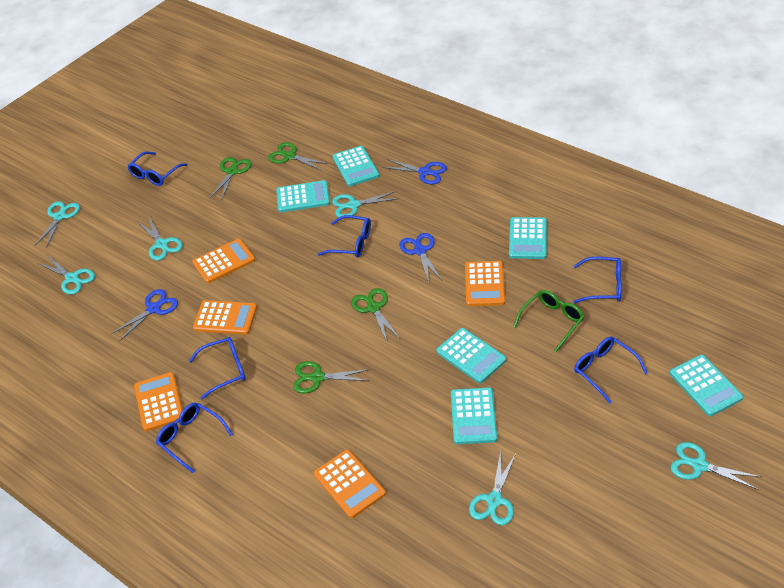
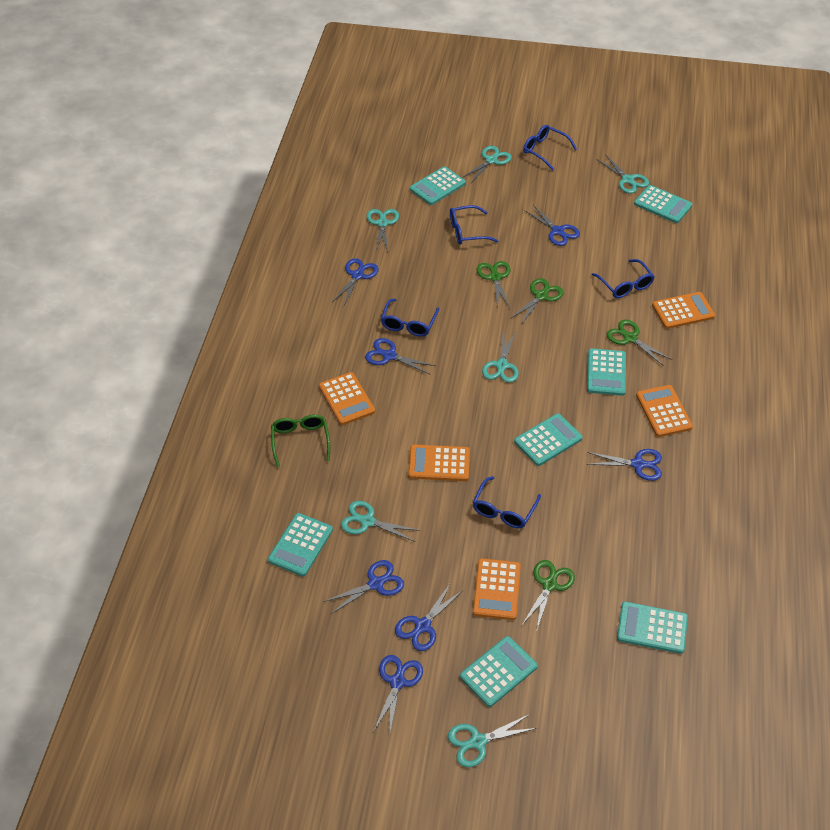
blue glasses: [127,151,187,186] [156,403,233,473] [189,337,246,399] [318,215,371,258] [573,257,622,303] [574,337,648,404] = 6 -> [381,299,439,337] [450,205,498,244] [473,476,541,529] [523,125,577,171] [592,259,655,298] = 5
blue scissors: [111,289,178,341] [382,159,447,185] [399,233,442,282] = 3 -> [323,560,404,614] [332,258,379,305] [365,338,436,374] [373,655,423,737] [395,584,463,651] [524,205,580,246] [586,449,662,481] = 7
turquoise calculator: [276,180,330,212] [332,146,379,186] [436,328,506,383] [451,387,497,444] [509,217,547,259] [670,355,743,416] = 6 -> [268,513,333,576] [410,166,466,205] [460,636,538,707] [514,413,582,466] [587,348,626,396] [617,602,688,654] [634,185,692,223] = 7

